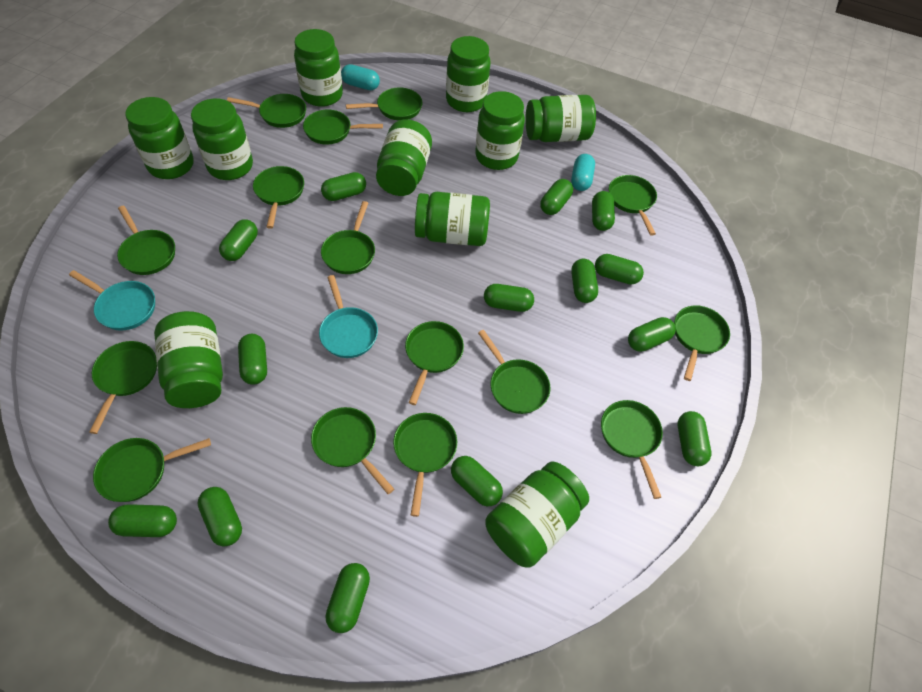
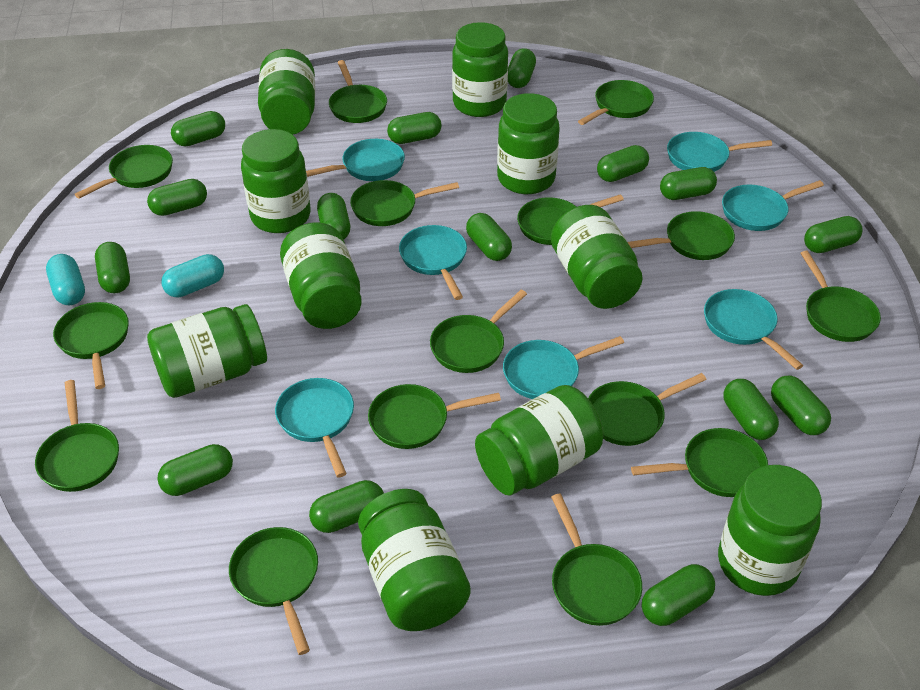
green capsule: [108,504,177,537] [197,487,242,546] [219,219,258,261] [238,334,267,385] [321,172,366,201] [325,563,370,633] [451,456,503,506] [484,284,534,312] [540,179,573,215] [571,259,598,303] [592,191,615,231] [595,254,644,285] [628,317,676,352] [678,411,711,466] = 14 -> [95,242,130,293] [147,179,207,216] [157,444,233,496] [171,111,225,147] [309,480,384,533] [317,193,350,240] [387,112,442,144] [466,213,512,261] [508,48,536,88] [597,145,649,182] [642,564,715,626] [660,167,717,200] [723,379,779,440] [771,376,831,435] [804,216,863,253] = 15
turquoise pan: [69,270,155,331] [319,275,378,358] = 2 -> [275,378,354,477] [306,139,405,181] [399,225,467,300] [503,336,624,399] [667,132,772,172] [704,289,803,370] [722,180,824,231] = 7

